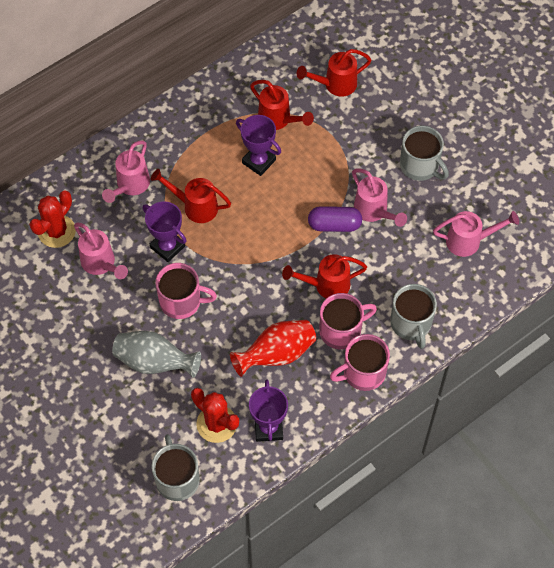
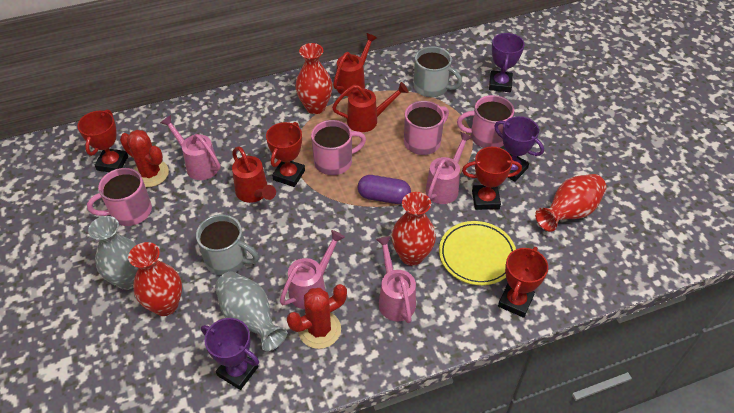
grey mug: [151,434,200,501] [390,284,437,349] [400,126,449,181] = 3 -> [196,214,259,275] [414,46,462,97] = 2
grey vase: [112,331,201,378] = 1 -> [88,216,138,290] [215,272,287,351] = 2
pink mug: [155,263,217,319] [319,293,377,349] [330,334,390,391] = 3 -> [87,168,152,226] [311,120,366,175] [404,101,449,155] [457,95,514,148] = 4
red trophy: none = 0 -> [77,109,128,172] [266,122,305,187] [462,147,522,210] [498,247,548,318] = 4
red vase: [230,320,316,377] = 1 -> [128,242,182,316] [296,43,333,114] [392,192,436,266] [535,174,606,232] = 4
red watering can: [151,169,231,223] [250,80,314,130] [282,254,367,299] [297,49,371,97] = 4 -> [232,146,276,203] [332,82,409,132] [333,33,377,96] = 3
yellow plate: none = 0 -> [439,221,516,285] = 1

